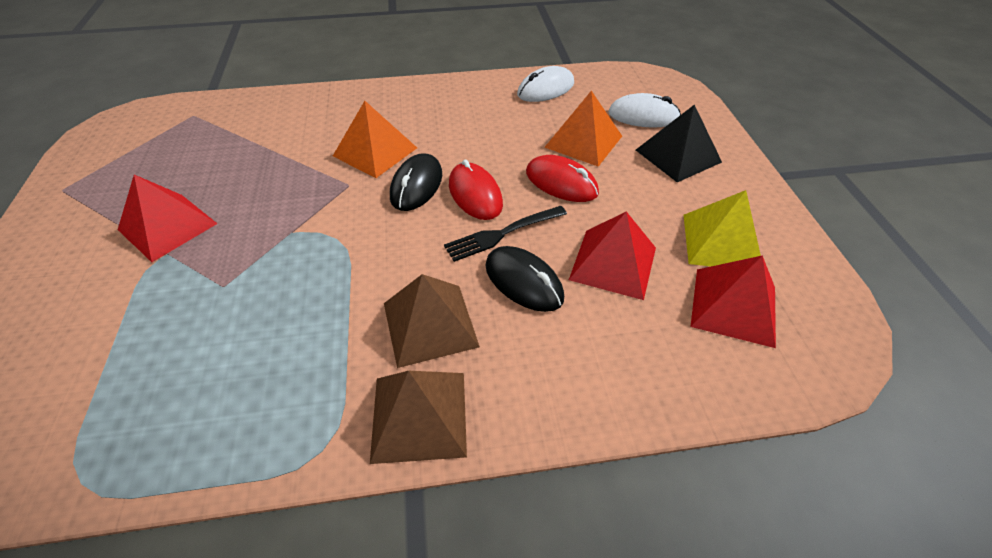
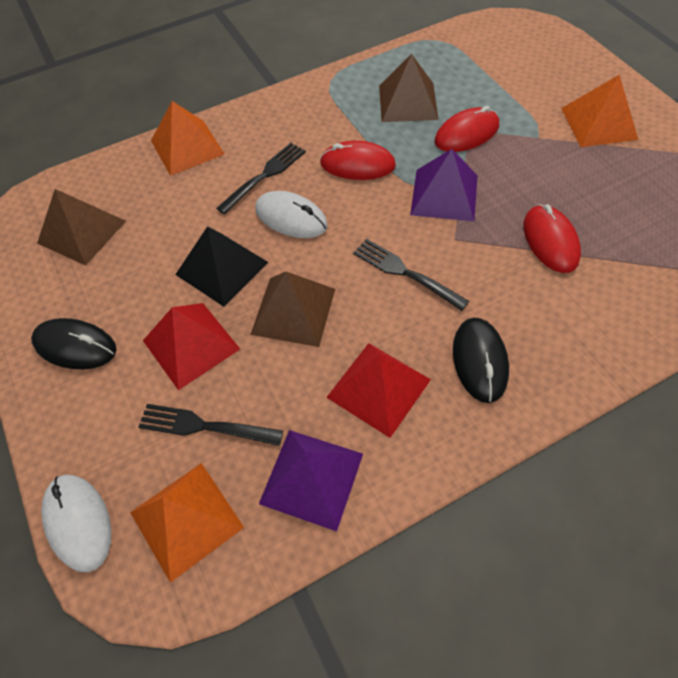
black fork: [444,206,567,262] = 1 -> [138,404,283,446] [216,143,306,215] [353,239,469,311] = 3
brown pyramid: [370,371,467,464] [384,274,480,368] = 2 -> [37,189,126,266] [250,272,335,347] [379,54,438,122] = 3
orange pyramid: [333,101,417,178] [544,91,622,167] = 2 -> [130,463,244,583] [151,101,225,176] [561,75,639,147] = 3
purple pyramid: none = 0 -> [259,430,363,531] [410,149,478,222] = 2
red mouse: [449,160,503,220] [526,155,599,202] = 2 -> [320,141,396,180] [435,106,499,152] [523,204,581,273] = 3
red pyramid: [118,175,217,262] [569,211,656,300] [690,255,776,348] = 3 -> [143,303,240,390] [326,343,431,438] = 2
yellow pyramid: [684,190,761,267] = 1 -> none = 0

